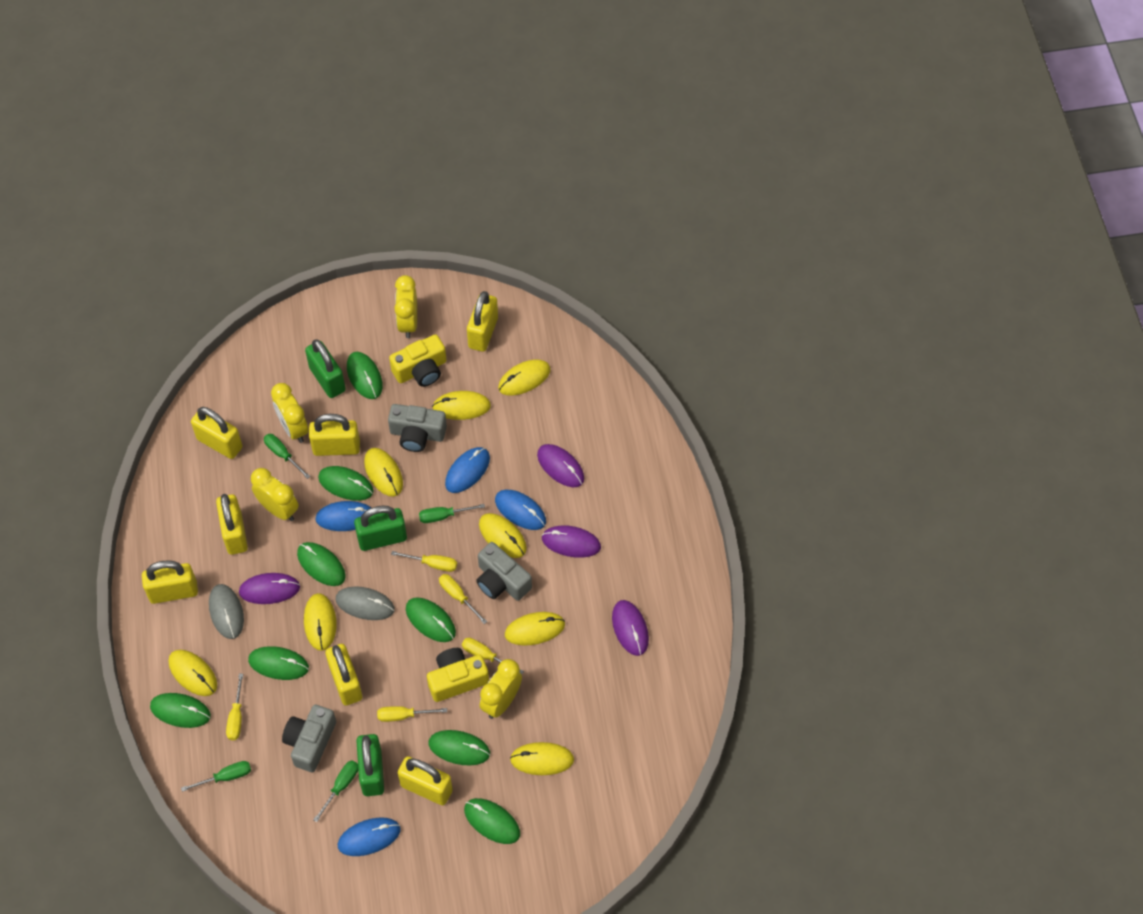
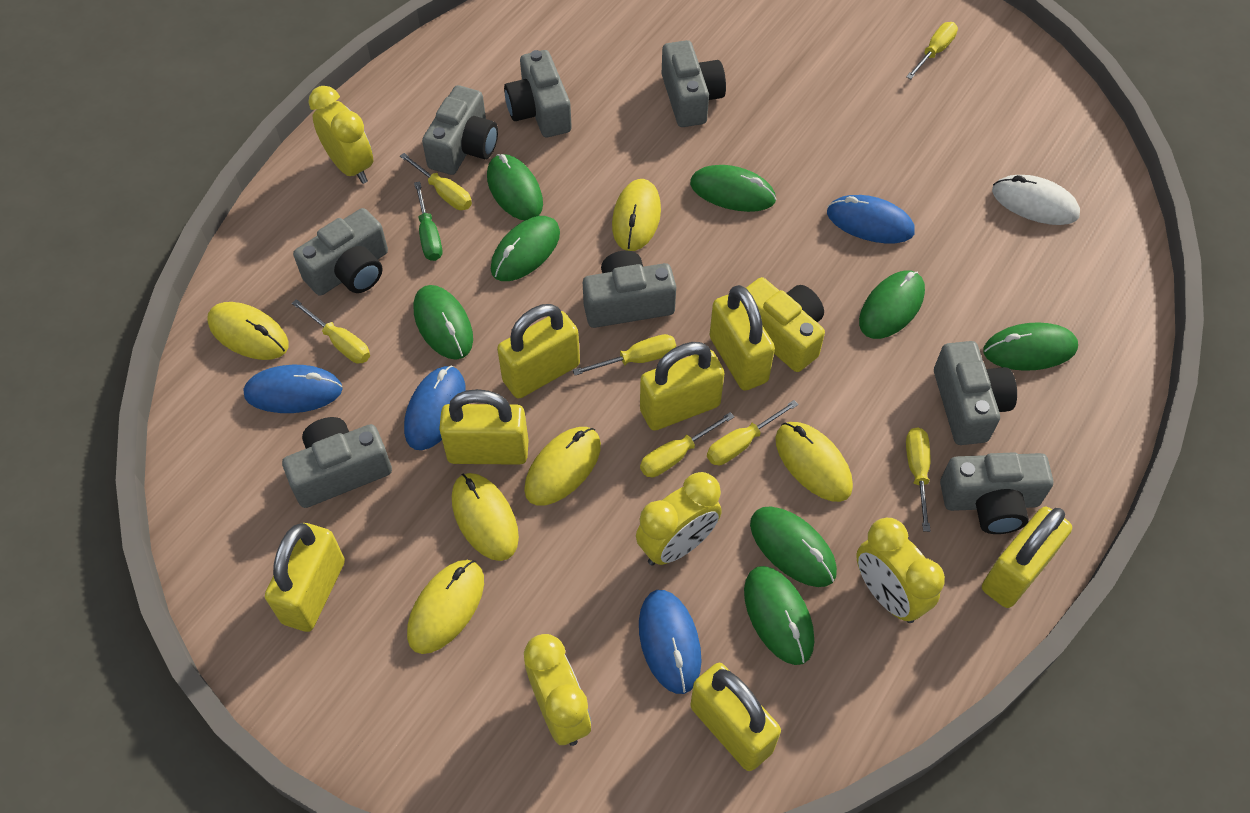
green padlock: [305,339,346,398] [354,505,407,551] [356,734,384,796] = 3 -> none = 0
green screwdriver: [181,761,251,792] [264,434,311,479] [313,760,358,822] [419,504,485,523] = 4 -> [414,182,442,261] = 1
grey camera: [282,705,336,772] [388,404,447,452] [476,542,532,601] = 3 -> [282,417,392,508] [293,208,388,296] [422,85,498,175] [504,50,572,137] [583,250,676,328] [662,40,726,127] [934,341,1017,445] [940,452,1053,534] = 8
grey mouse: [209,584,244,639] [336,586,395,620] = 2 -> none = 0
purple mouse: [239,573,300,604] [537,444,584,487] [542,525,601,558] [612,600,649,656] = 4 -> none = 0
white mouse: none = 0 -> [992,175,1080,225] = 1
yellow camera: [389,334,446,387] [427,648,489,702] = 2 -> [746,277,825,372] = 1
yellow mouse: [168,650,217,696] [304,593,336,651] [364,448,403,497] [432,391,491,420] [479,513,527,558] [498,359,550,396] [505,612,565,646] [510,742,574,775] = 8 -> [207,302,289,360] [407,560,484,654] [452,473,519,561] [524,427,601,506] [612,179,661,251] [775,422,853,502] = 6
yellow screwdriver: [226,674,243,740] [377,706,447,722] [391,551,457,572] [439,574,487,624] [462,638,524,675] = 5 -> [292,299,370,363] [400,153,472,210] [573,334,676,375] [640,412,734,477] [707,400,799,465] [906,22,958,79] [906,427,931,532] = 7

